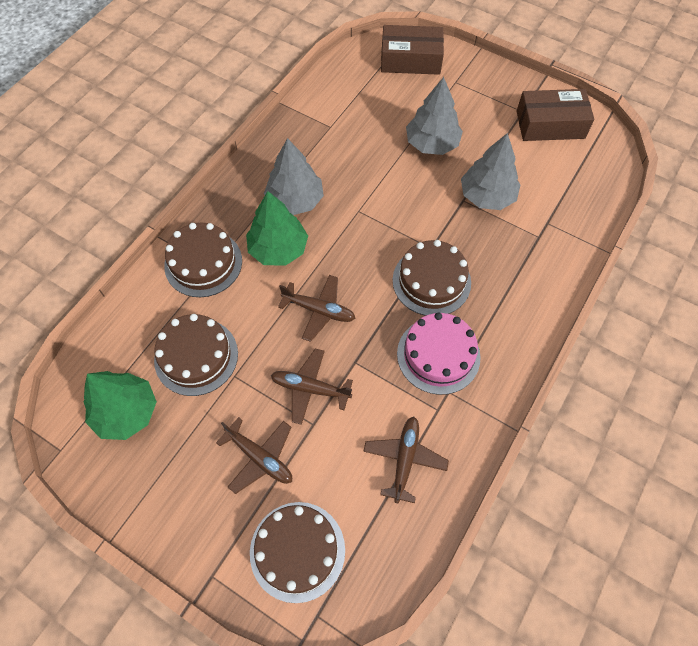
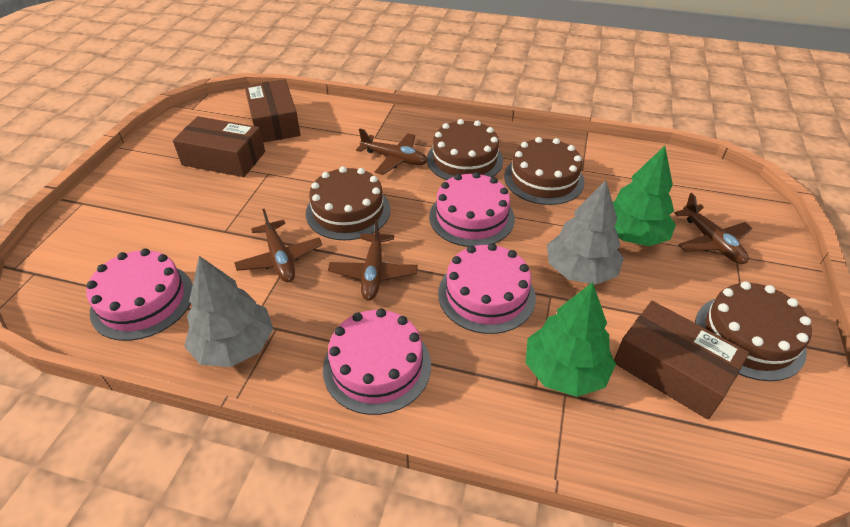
brown box: [381,25,444,75] [517,89,594,141] = 2 -> [173,116,265,177] [244,79,301,143] [614,301,749,420] = 3
grey tree: [264,138,324,215] [406,77,463,155] [461,133,520,210] = 3 -> [184,256,274,367] [547,180,624,285] = 2
pink cake: [397,313,481,395] = 1 -> [87,249,193,341] [323,308,431,415] [429,172,515,247] [438,243,536,334] = 4

